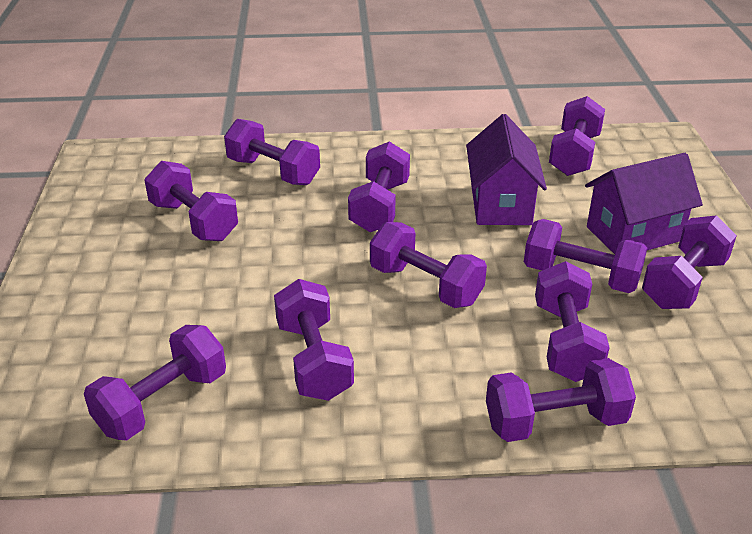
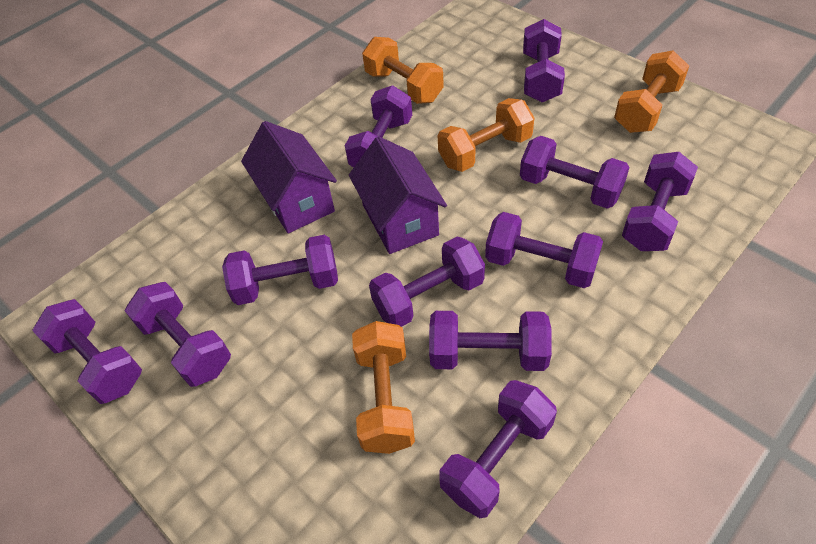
orange dumbbell: none = 0 -> [352,321,415,454] [362,37,444,104] [438,98,534,172] [614,50,689,133] = 4

